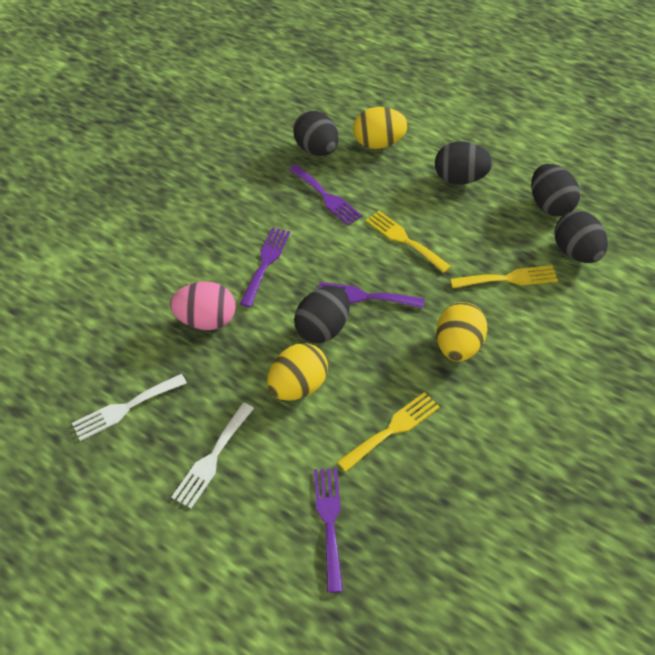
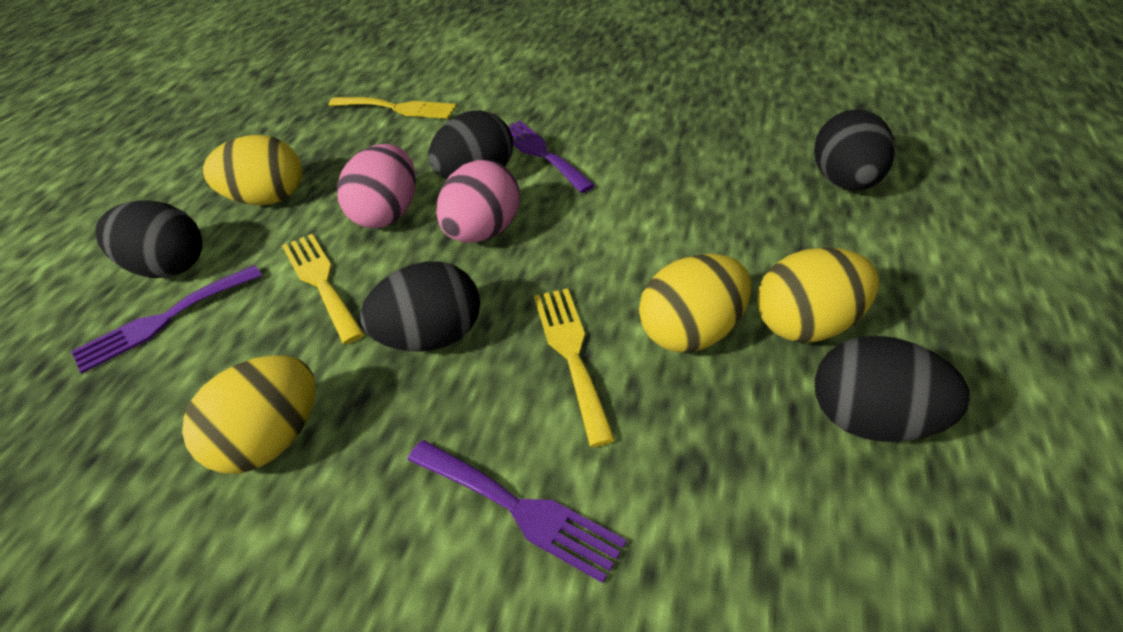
pink egg: [170,282,236,330] = 1 -> [337,144,416,228] [436,160,520,243] = 2
purple fork: [240,227,290,307] [289,165,362,225] [314,468,343,593] [318,282,425,308] = 4 -> [71,265,262,373] [407,440,627,583] [508,121,595,193] = 3
white fork: [72,374,187,441] [171,403,254,508] = 2 -> none = 0
yellow egg: [267,343,328,401] [353,107,408,149] [436,302,488,362] = 3 -> [182,355,316,473] [203,135,302,205] [639,254,752,353] [757,247,879,343] = 4

